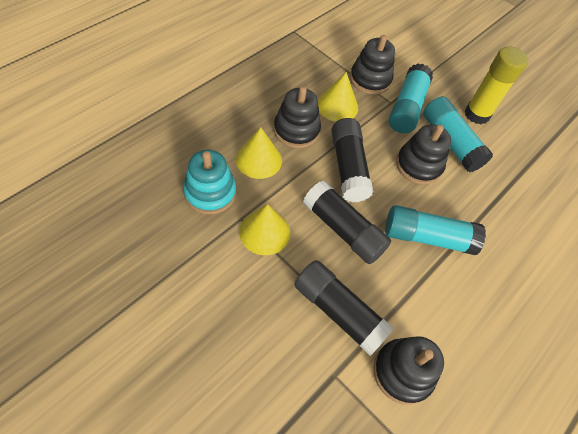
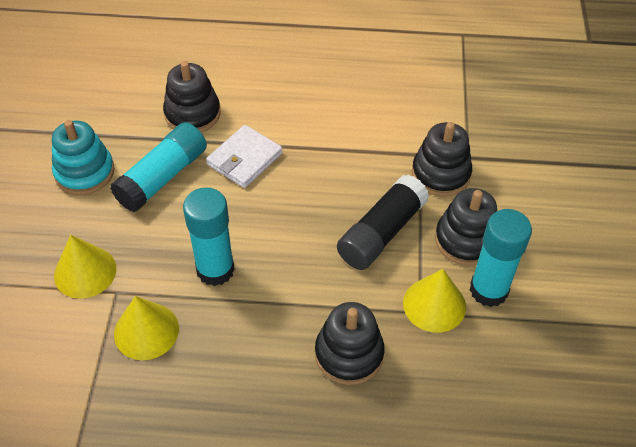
black glue stick: [294,260,394,356] [303,180,391,264] [331,118,373,202] = 3 -> [337,175,429,270] = 1
white wallet: none = 0 -> [206,125,283,188] = 1
yellow glue stick: [465,46,528,124] = 1 -> none = 0

